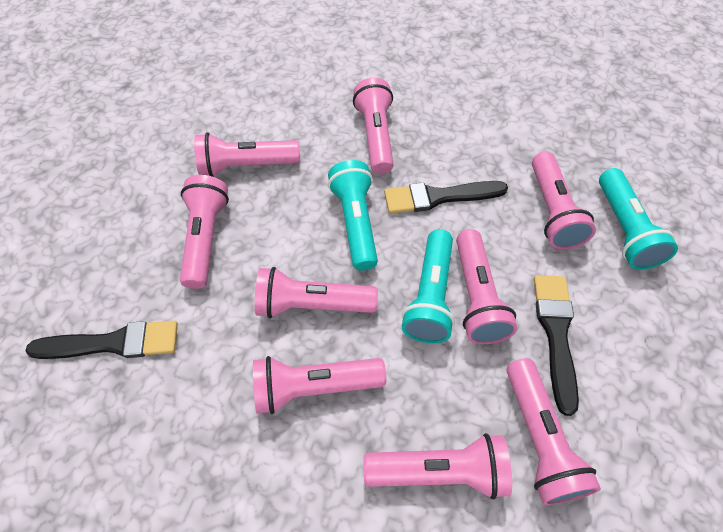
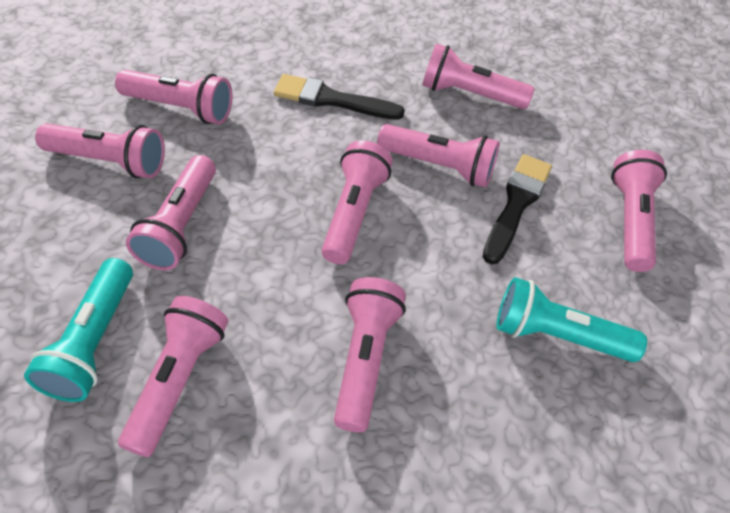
black brush: [25,321,178,359] [384,181,508,214] [534,275,579,416] = 3 -> [274,74,405,120] [483,154,552,264] = 2
turquoise flashlight: [328,160,378,271] [402,229,455,343] [599,168,678,270] = 3 -> [24,258,133,402] [496,277,647,362] = 2

